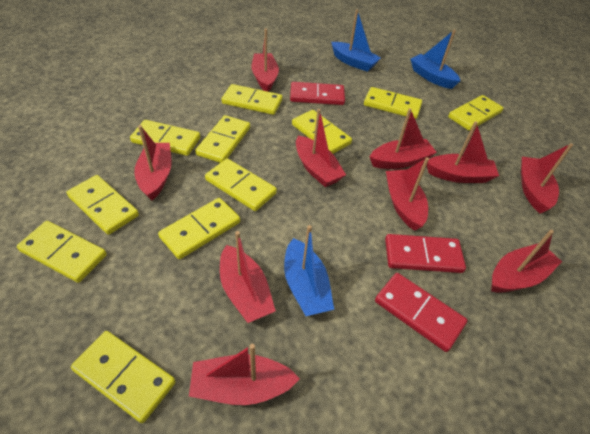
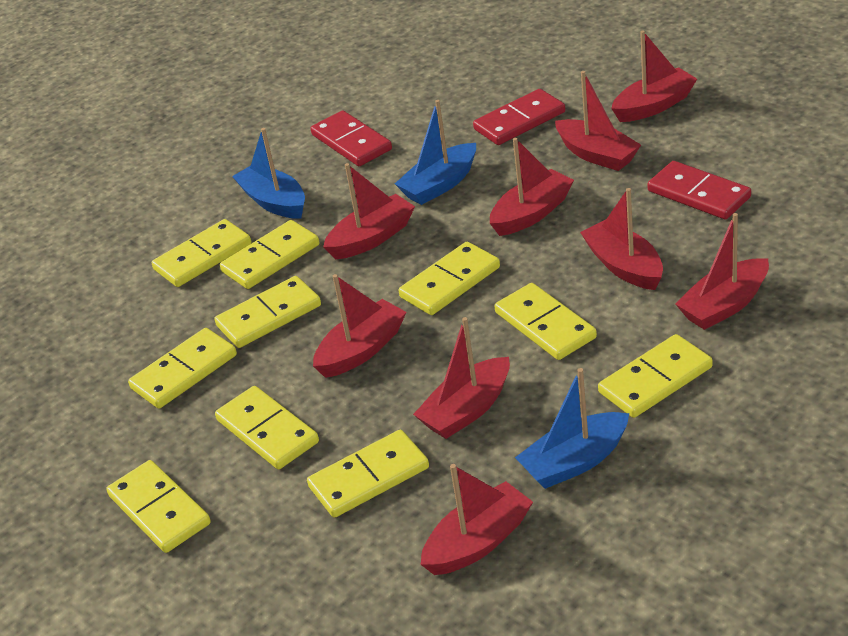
red boat: [134,125,172,201] [189,344,300,405] [220,231,276,323] [252,28,279,92] [296,109,346,187] [370,108,437,169] [386,157,429,231] [427,121,499,183] [491,230,562,293] [521,143,573,214] = 10 -> [313,274,406,378] [323,163,415,259] [413,317,510,439] [421,464,533,575] [490,138,574,236] [555,71,641,171] [580,188,663,290] [611,31,697,122] [675,213,769,330] = 9
yellow domino: [17,221,107,283] [66,175,139,235] [71,331,176,423] [130,120,200,156] [158,198,240,259] [195,115,250,163] [205,159,277,211] [222,84,282,115] [292,110,352,154] [364,87,422,119] [448,95,503,131] = 11 -> [106,460,211,553] [128,328,237,409] [152,219,251,287] [214,276,321,348] [215,386,319,469] [220,220,320,289] [307,430,429,518] [398,242,500,315] [494,283,597,360] [598,334,713,418] = 10

